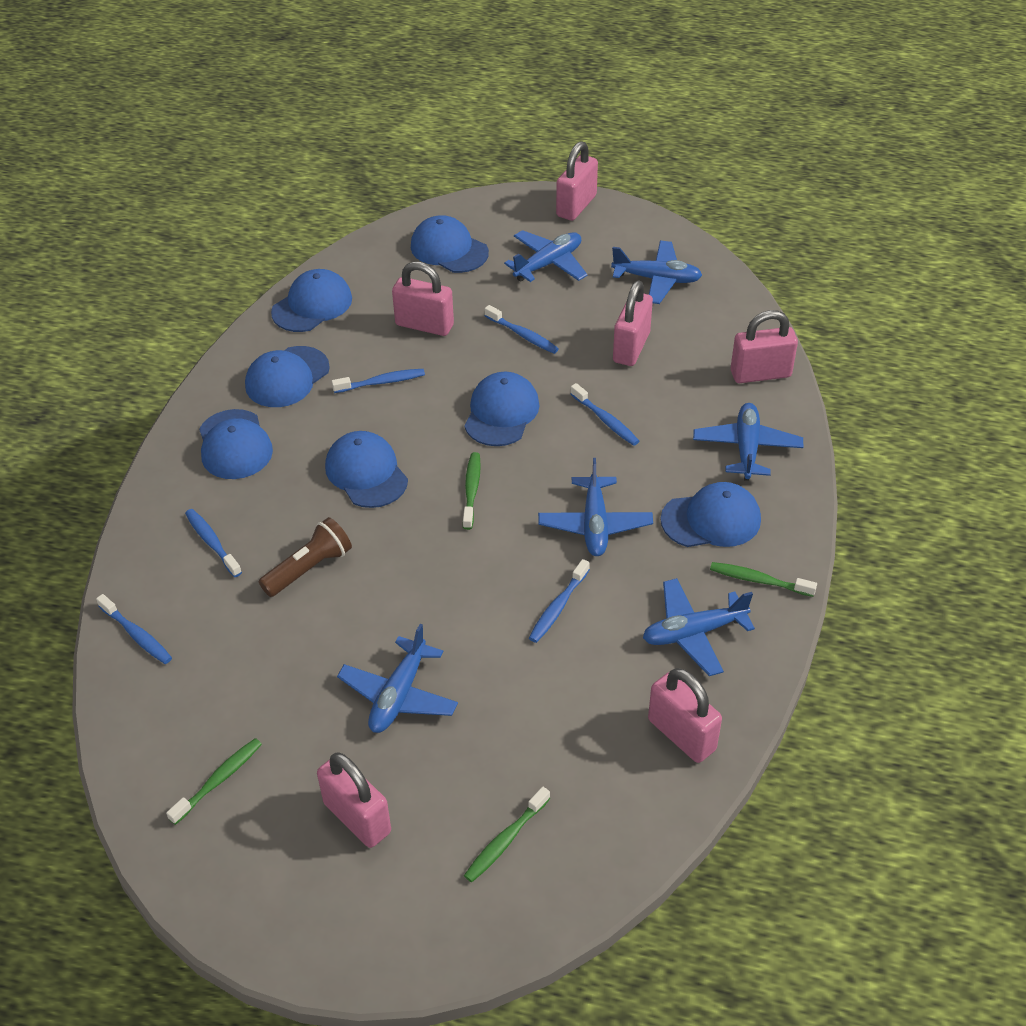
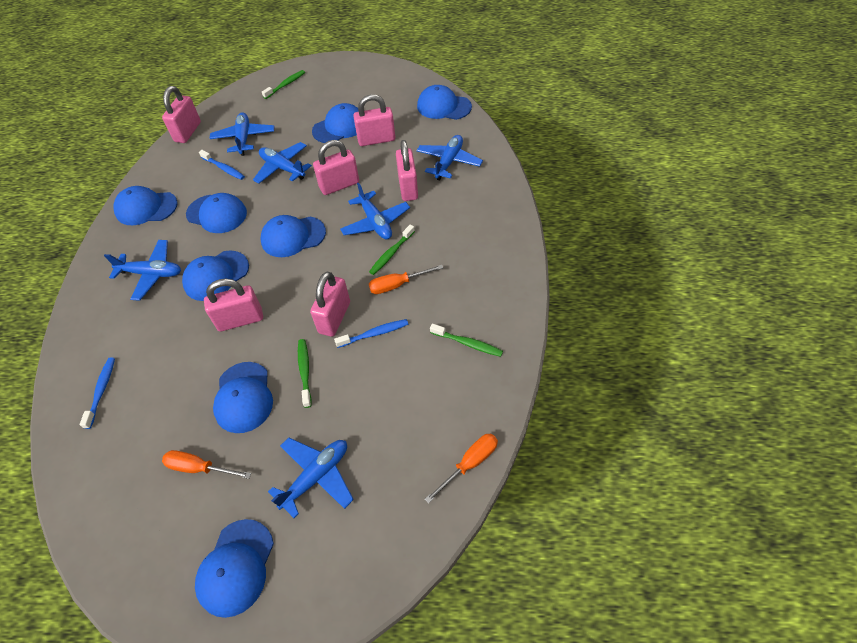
blue cap: [199,409,273,479] [245,346,330,407] [271,269,352,332] [325,431,408,508] [411,215,489,273] [464,372,540,446] [660,482,761,547] = 7 -> [113,186,178,225] [182,251,249,301] [186,193,247,233] [195,519,274,618] [213,362,273,433] [261,215,326,257] [312,103,359,143] [417,85,472,120] = 8
blue toothbrush: [96,594,172,664] [185,509,242,577] [331,369,425,393] [485,305,559,354] [529,559,590,643] [570,383,639,446] = 6 -> [80,357,115,429] [199,150,245,180] [334,319,408,348] = 3
brown flashlight: [259,517,352,597] = 1 -> none = 0
orange screwdriver: none = 0 -> [162,450,251,479] [369,265,443,294] [425,434,498,504] = 3

